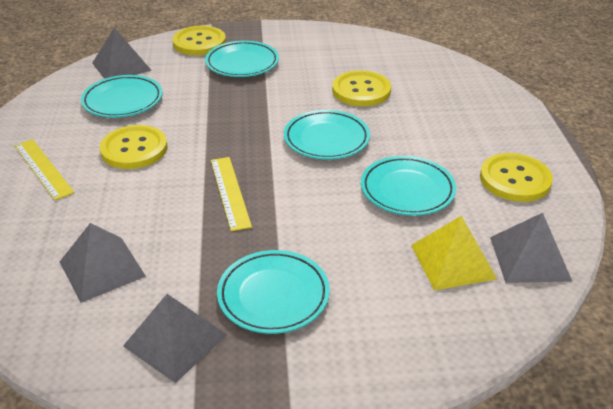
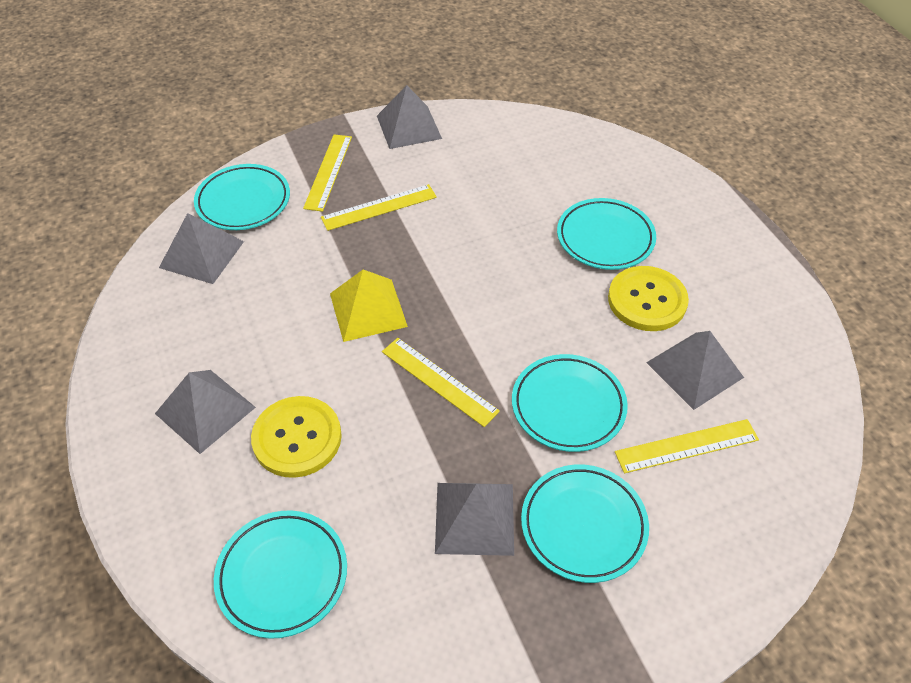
grey pyramid: [60,223,146,303] [92,28,152,79] [123,294,227,383] [490,213,572,283] = 4 -> [155,370,256,454] [159,213,244,284] [377,85,442,149] [435,483,514,556] [646,331,744,410] = 5
yellow button: [100,125,168,169] [172,26,226,55] [332,71,391,106] [480,153,553,202] = 4 -> [251,396,342,478] [608,266,689,331] = 2
yellow ruler: [15,139,74,200] [211,157,252,231] = 2 -> [303,134,352,212] [321,184,437,231] [382,338,500,427] [615,419,759,473] = 4

